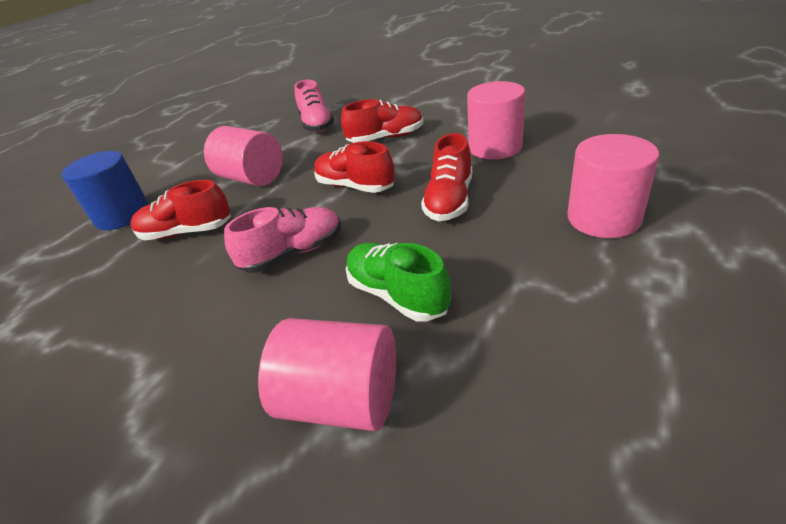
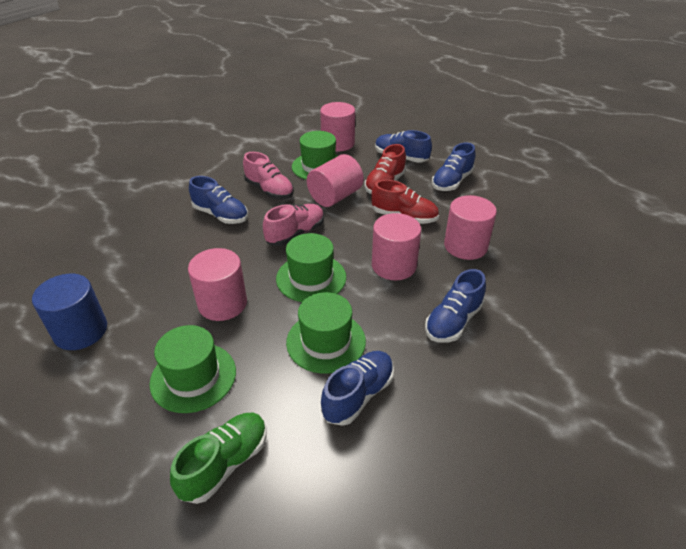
blue shoe: none = 0 -> [189,176,248,224] [321,351,394,426] [375,130,432,163] [425,269,486,342] [432,143,475,191] = 5
green hat: none = 0 -> [150,325,236,413] [276,233,346,302] [286,292,366,374] [292,131,337,180] = 4
pink cylinder: [204,126,283,186] [258,318,396,431] [467,81,525,160] [567,134,659,238] = 4 -> [188,248,247,321] [307,154,364,207] [320,102,355,151] [372,213,421,280] [444,195,497,260] = 5
red shoe: [130,180,231,241] [314,141,395,193] [341,99,424,143] [421,133,472,221] = 4 -> [365,144,406,194] [371,180,439,224] = 2

